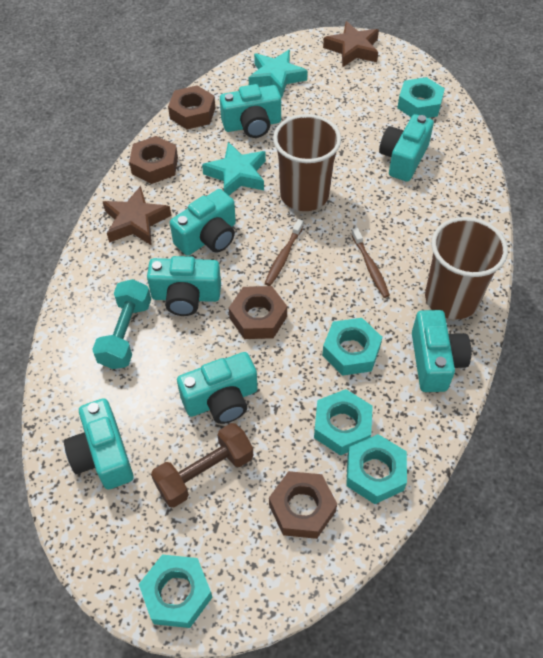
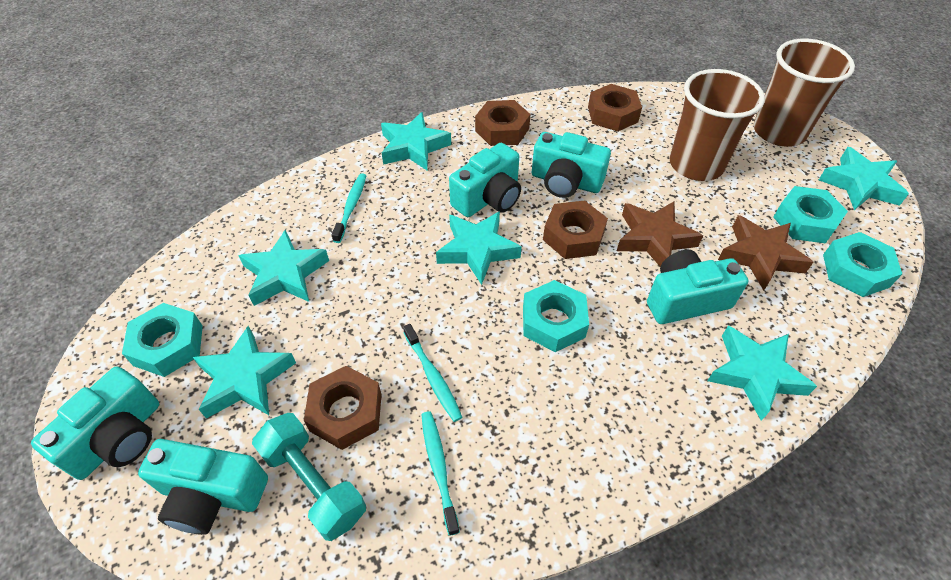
brown dumbbell: [151,423,253,507] = 1 -> none = 0
brown toothbrush: [265,219,304,286] [351,228,390,298] = 2 -> none = 0
turquoise camera: [64,398,134,489] [147,256,221,316] [170,189,236,256] [177,352,257,424] [220,84,281,138] [379,114,434,182] [412,310,471,392] = 7 -> [31,366,159,480] [138,439,268,535] [449,143,521,217] [532,132,611,198] [647,249,748,324] = 5
turquoise nut: [139,555,213,628] [314,389,373,456] [322,318,382,376] [346,434,407,504] [397,77,445,118] = 5 -> [122,303,203,377] [523,280,589,352] [773,186,848,244] [823,232,902,297] = 4
turquoise star: [202,142,266,195] [249,50,308,98] = 2 -> [193,326,296,419] [238,229,329,306] [381,112,451,170] [436,211,522,285] [707,326,817,421] [819,147,909,210] = 6
turquoise toothbrush: none = 0 -> [332,173,367,243] [403,324,462,422] [421,411,460,536] = 3

